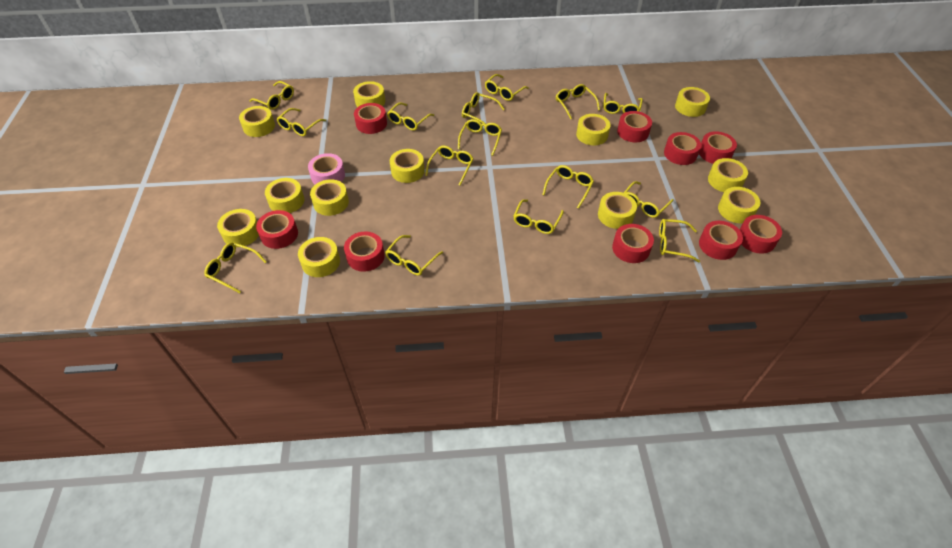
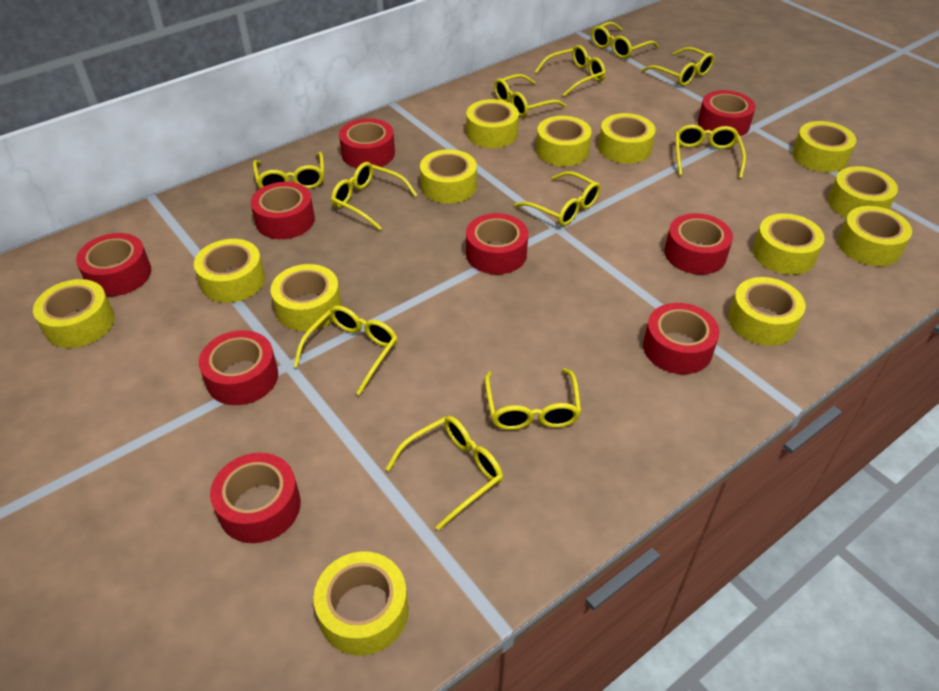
pink tape: [308,153,345,184] = 1 -> none = 0
yellow glasses: [204,242,267,293] [249,81,294,110] [277,108,326,136] [385,235,443,276] [387,102,434,131] [425,145,474,186] [458,119,502,156] [462,92,505,124] [485,74,529,101] [514,199,564,234] [542,165,594,209] [556,84,600,119] [603,93,643,114] [624,181,674,218] [659,219,700,262] = 15 -> [253,152,324,189] [294,306,397,395] [331,162,417,230] [386,416,503,530] [485,368,581,430] [494,74,566,117] [514,171,601,226] [535,45,606,97] [591,22,659,59] [641,47,714,86] [675,124,746,179] = 11
yellow tape: [217,209,259,247] [239,106,275,137] [265,178,304,213] [298,237,340,277] [310,179,349,216] [353,81,385,107] [390,149,425,183] [576,114,610,145] [598,192,637,229] [675,87,710,117] [708,158,748,192] [718,187,760,223] = 12 -> [33,279,115,348] [194,239,265,303] [271,264,341,331] [313,552,409,655] [420,149,477,204] [466,99,519,148] [536,116,592,166] [598,113,655,164] [728,277,806,346] [753,213,825,275] [792,121,856,172] [828,166,898,218] [838,206,912,266] = 13

